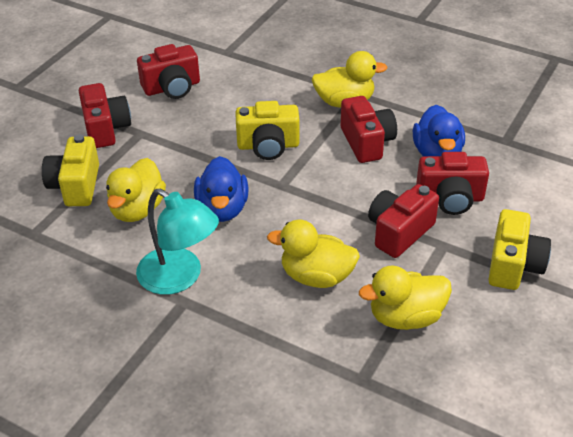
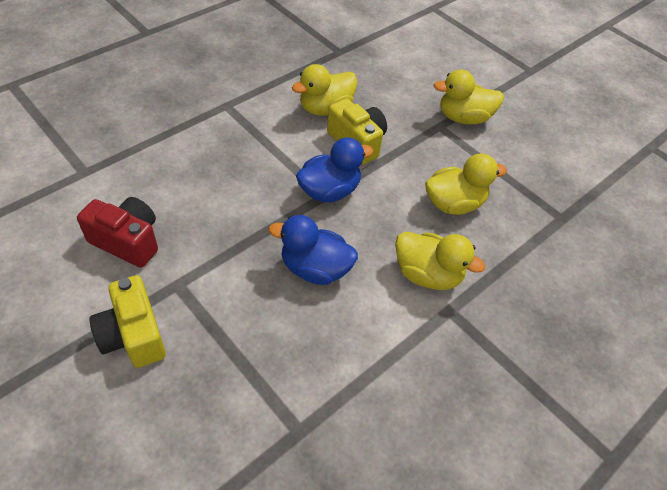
red camera: [79,83,131,148] [137,44,200,99] [341,96,397,163] [368,184,439,258] [416,152,489,215] = 5 -> [77,197,158,268] = 1
turquoise lamp: [136,189,219,295] = 1 -> none = 0
yellow camera: [42,134,99,206] [236,101,300,160] [488,209,551,290] = 3 -> [89,275,166,368] [327,99,387,165] = 2

